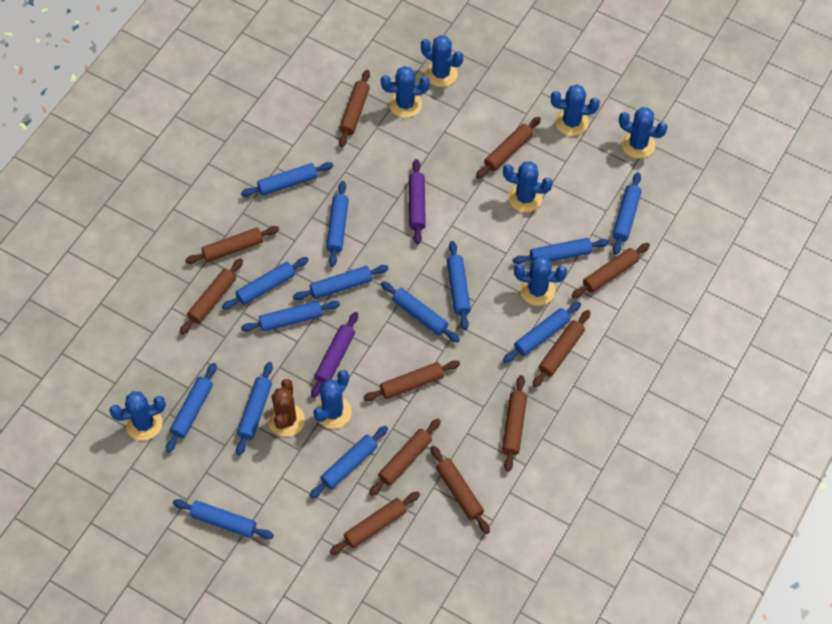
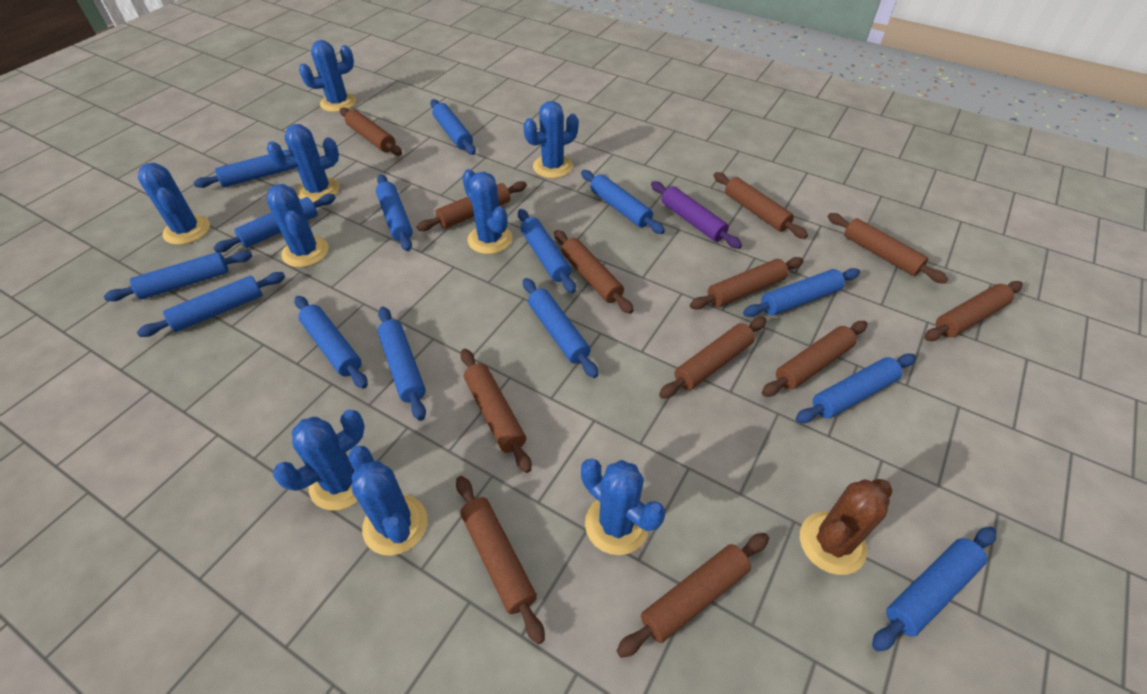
blue cactus: [109,391,166,441] [313,370,352,429] [381,66,430,118] [421,35,463,87] [503,161,553,212] [514,255,567,306] [551,84,600,136] [619,107,668,158] = 8 -> [138,163,210,245] [267,124,340,202] [267,184,329,267] [273,410,365,511] [299,40,356,112] [348,446,427,556] [462,169,512,254] [523,101,579,178] [581,459,665,555] = 9
brown rolling pin: [180,258,243,335] [185,226,279,264] [330,491,420,555] [339,70,370,147] [363,360,460,401] [369,419,441,496] [431,446,490,534] [476,117,541,179] [502,375,527,472] [533,310,590,388] [571,243,650,298] = 11 -> [340,107,402,156] [417,181,527,231] [456,476,545,644] [461,349,532,473] [554,230,634,314] [616,533,769,658] [659,317,767,399] [690,257,803,310] [713,172,808,239] [762,321,867,397] [828,213,948,284] [924,281,1023,341] = 12
purple rolling pin: [311,312,358,398] [409,159,426,244] = 2 -> [651,181,742,249] = 1

